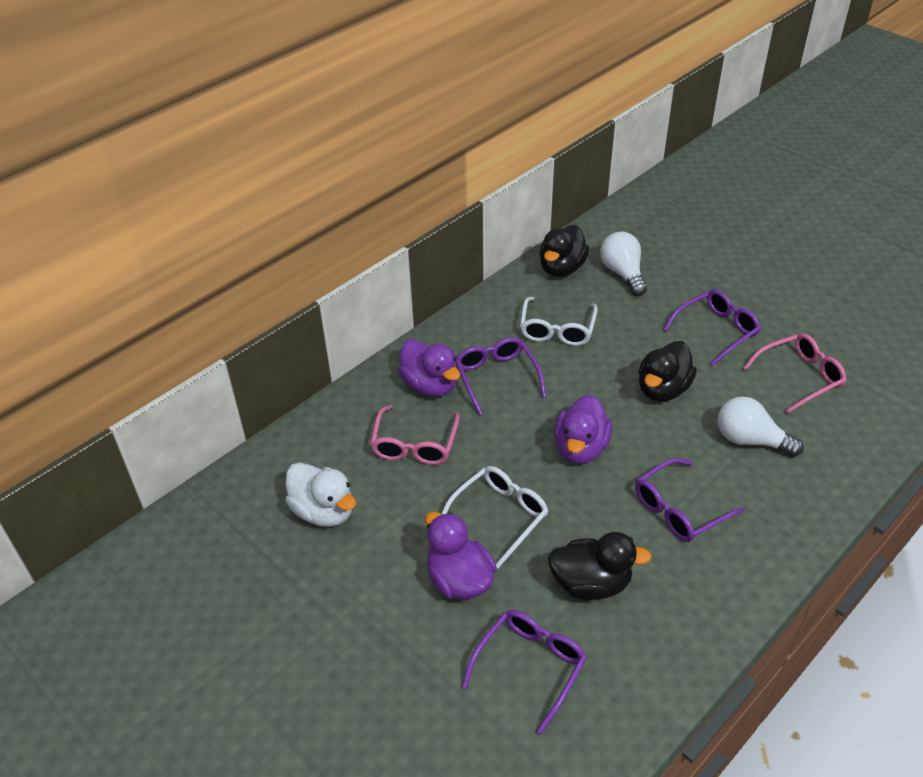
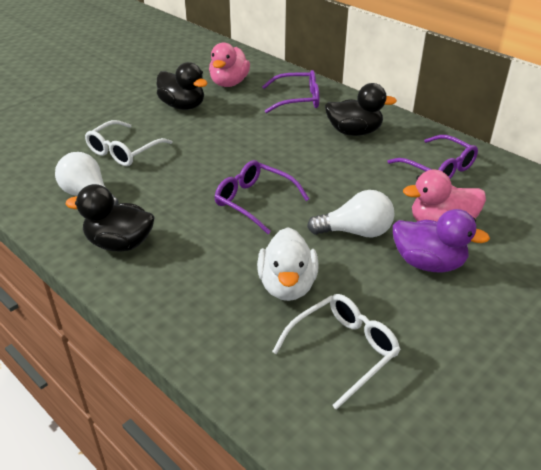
pink duck: none = 0 -> [209,42,250,87] [403,170,486,222] = 2
pink glasses: [370,405,460,465] [743,333,847,413] = 2 -> none = 0
purple duck: [398,339,460,397] [425,512,497,600] [554,395,613,464] = 3 -> [393,209,490,272] = 1
purple glasses: [456,337,546,416] [462,610,587,734] [635,458,744,542] [663,289,761,366] = 4 -> [215,160,309,234] [262,70,319,113] [387,135,478,179] = 3

